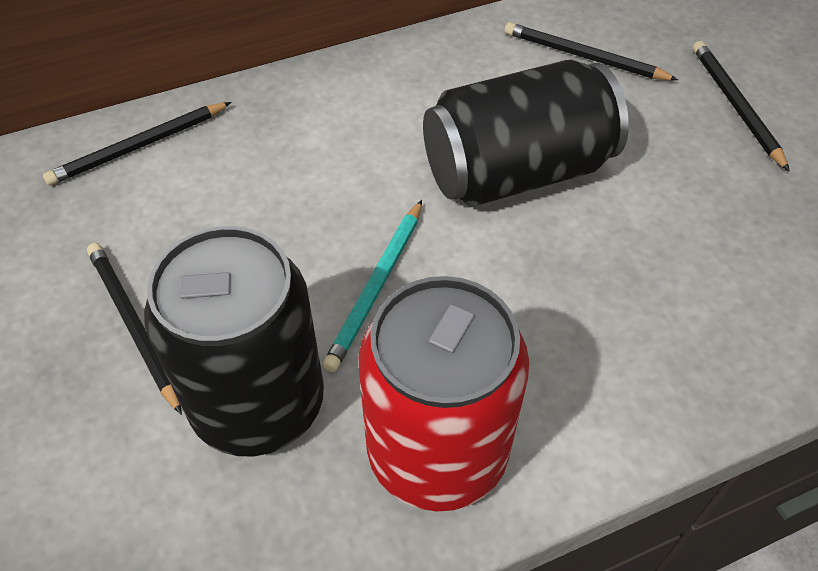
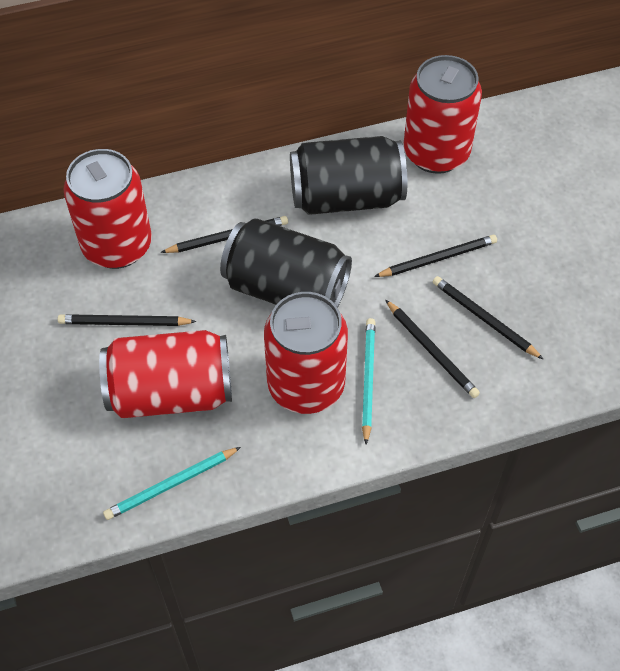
black pencil: [43,102,231,186] [87,243,182,415] [504,22,678,80] [693,41,790,172] = 4 -> [58,314,197,326] [160,216,288,253] [374,235,497,277] [385,300,480,398] [433,276,543,359] = 5
red can: [358,276,529,512] = 1 -> [63,149,152,269] [99,330,232,418] [264,292,348,414] [403,55,482,174] = 4
turquoise pencil: [323,200,422,372] = 1 -> [103,447,241,520] [362,318,376,445] = 2

